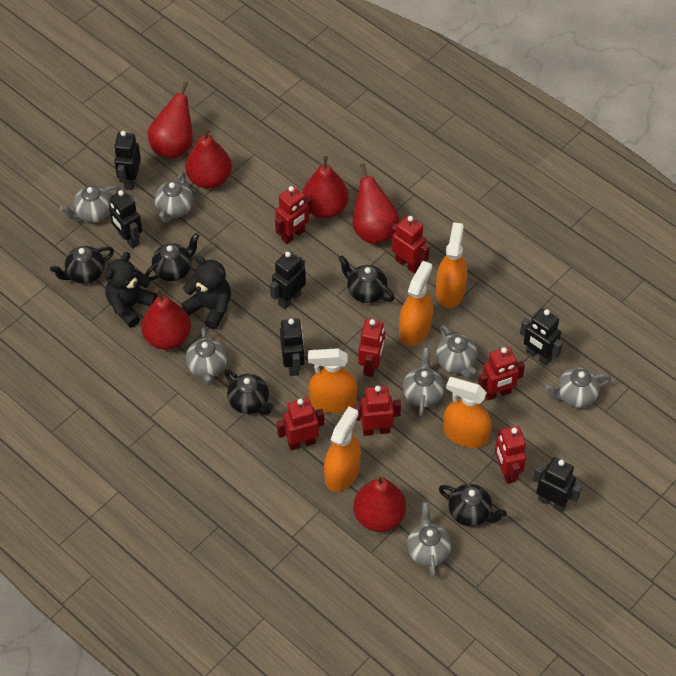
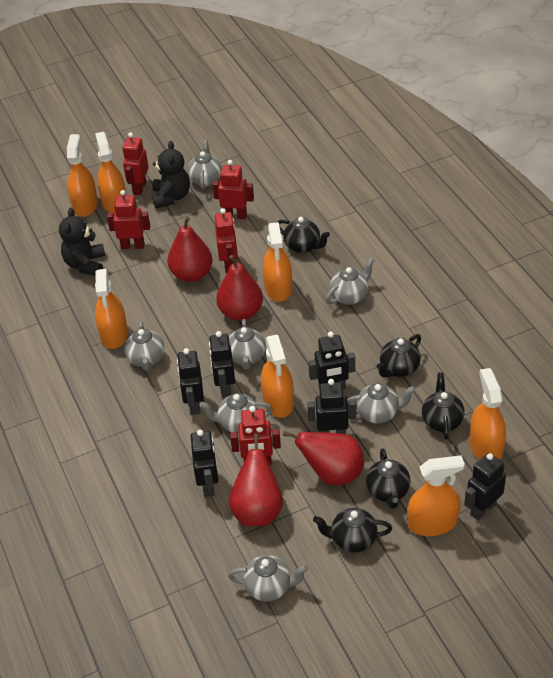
orange spray bottle: [308,348,357,413] [324,407,361,492] [399,261,433,346] [436,222,467,308] [443,377,492,448] = 5 -> [67,134,98,217] [95,132,126,214] [95,269,128,349] [261,335,294,418] [263,222,292,302] [407,455,465,536] [470,368,506,460] = 7
red pear: [141,289,191,350] [148,81,193,158] [185,127,232,189] [302,156,349,219] [352,163,400,244] [354,475,406,532] = 6 -> [167,217,213,282] [216,255,263,321] [229,433,283,526] [283,431,364,485] = 4
red robot: [275,186,312,244] [277,398,324,451] [353,386,401,436] [358,319,385,377] [391,215,430,273] [478,347,525,400] [495,426,526,484] = 7 -> [107,190,150,249] [123,133,149,195] [213,160,254,219] [215,208,238,273] [230,406,281,465] = 5

